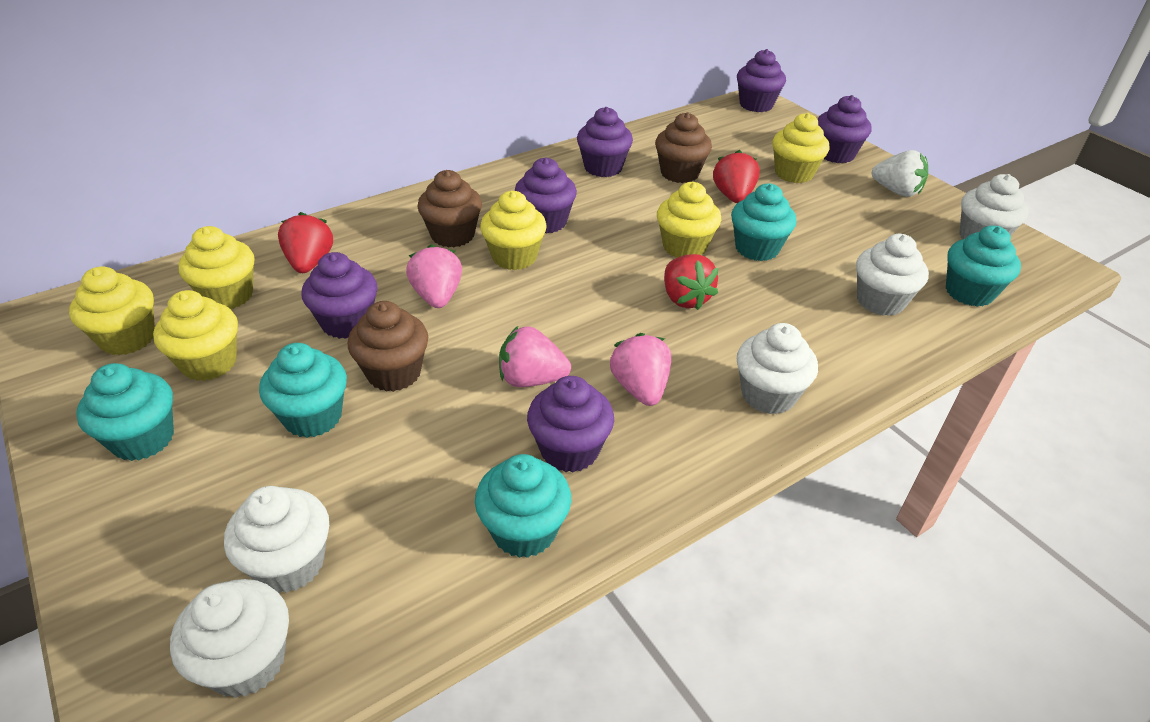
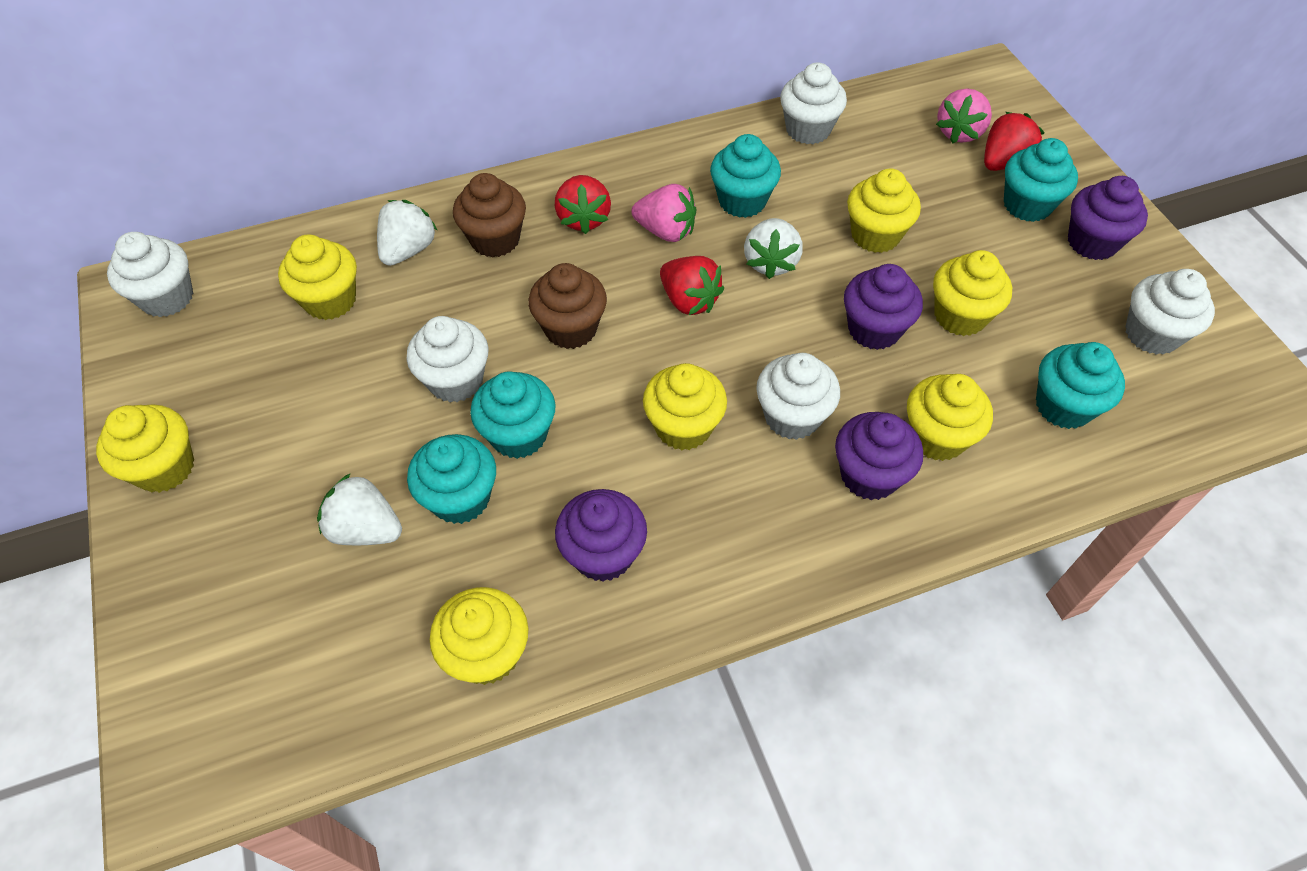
brown cupcake: [348,301,428,392] [417,170,482,248] [655,112,712,183] = 3 -> [453,173,526,258] [529,263,607,349] = 2
pink strawberry: [406,244,462,308] [499,325,571,387] [610,333,671,406] = 3 -> [631,184,696,242] [936,89,992,144] = 2
purple cupcake: [302,252,378,339] [515,157,577,234] [527,376,614,472] [577,107,633,177] [737,49,786,112] [818,95,872,163] = 6 -> [555,489,647,582] [835,412,923,500] [844,264,923,350] [1068,176,1148,260] = 4
white strawberry: [872,150,928,197] = 1 -> [317,473,402,545] [377,200,438,266] [744,218,803,279] = 3
yellow cupcake: [69,266,155,355] [153,290,238,381] [179,226,254,309] [480,191,547,270] [657,182,721,258] [772,113,829,183] = 6 -> [96,404,194,493] [278,235,357,320] [430,587,529,685] [643,363,727,450] [847,169,921,253] [907,374,993,461] [933,250,1012,336] = 7

